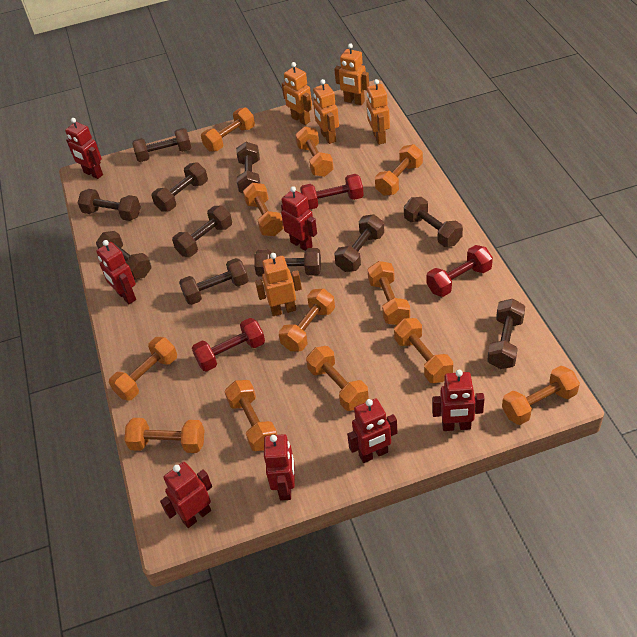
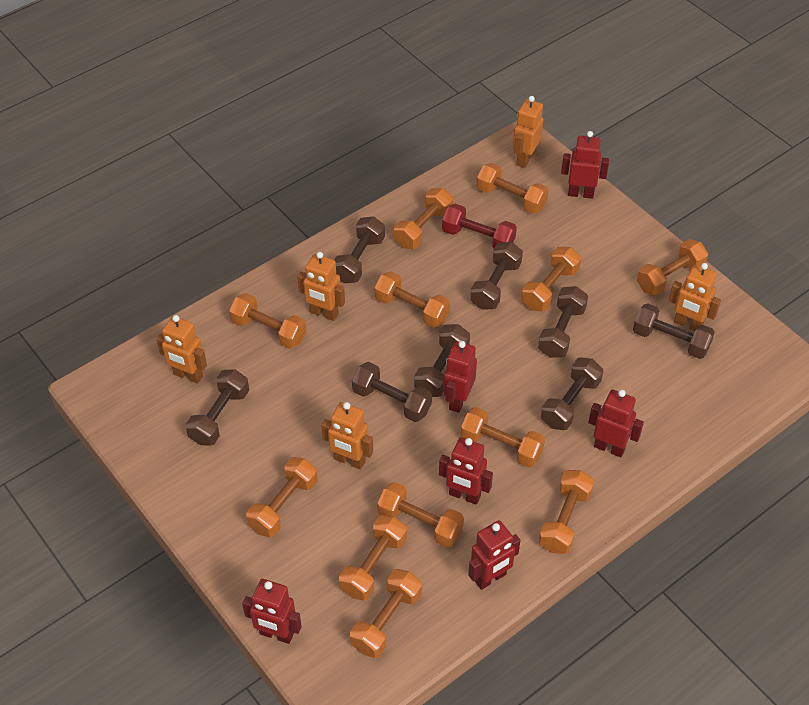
brown dumbbell: [77,189,141,221] [96,231,152,280] [132,128,191,162] [151,162,208,212] [172,206,232,257] [179,258,249,305] [236,142,261,193] [254,248,321,277] [334,214,384,272] [404,197,463,247] [487,299,525,369] = 11 -> [186,370,249,446] [334,216,385,283] [352,362,432,422] [414,324,470,397] [470,242,523,310] [538,286,588,358] [541,358,603,430] [633,303,715,359] = 8
red dumbbell: [192,318,265,372] [300,174,364,210] [427,245,493,297] = 3 -> [442,204,517,248] = 1
red robot: [65,118,103,179] [96,240,136,304] [160,462,212,528] [264,434,295,501] [281,186,317,251] [347,399,397,463] [432,370,484,431] = 7 -> [242,579,302,644] [439,437,493,505] [444,341,477,413] [468,520,520,590] [561,131,609,199] [588,390,644,457] = 6

